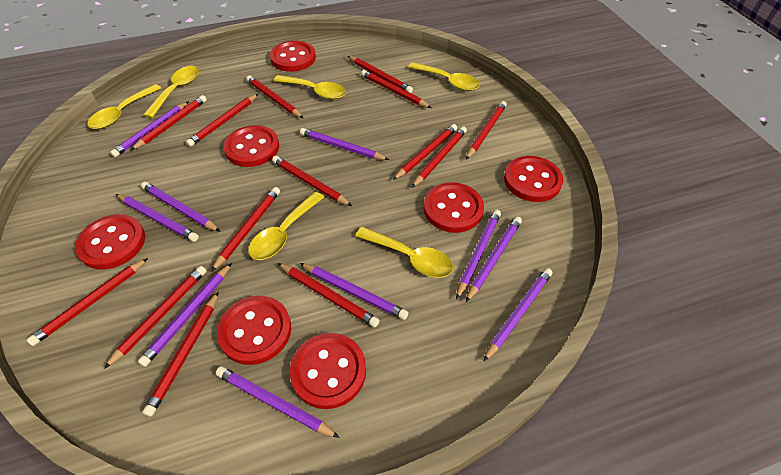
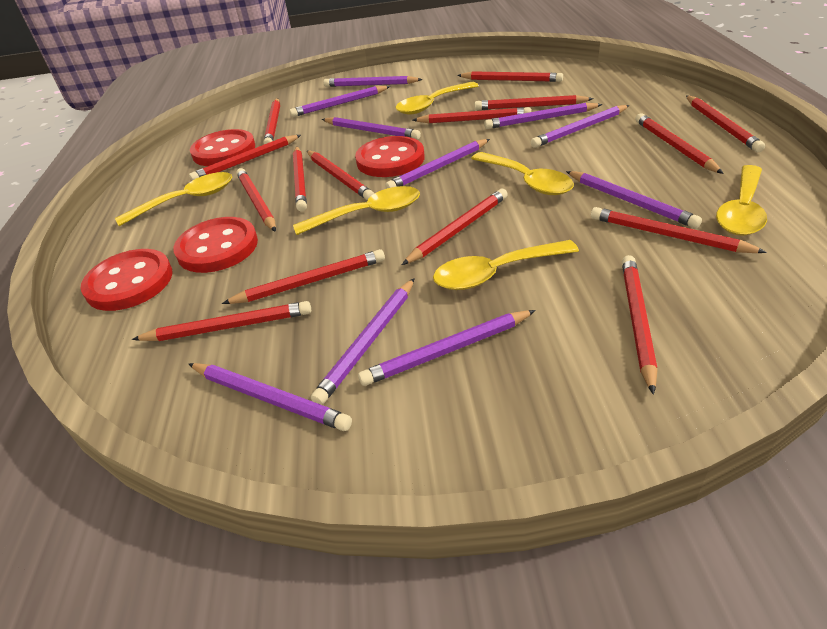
red button: [75,214,145,270] [217,296,291,365] [223,125,279,167] [270,41,316,72] [290,333,366,409] [424,182,484,233] [504,156,563,202] = 7 -> [81,249,173,311] [173,217,258,273] [190,129,255,166] [355,136,425,177] = 4
red pencil: [27,258,148,346] [104,266,206,369] [131,95,207,150] [142,292,219,417] [186,94,258,147] [211,187,280,272] [246,75,303,118] [272,156,352,206] [278,263,380,327] [348,56,413,93] [361,70,431,108] [393,124,457,180] [412,126,467,188] [466,101,507,160] = 14 -> [132,301,311,341] [189,135,301,181] [222,249,385,304] [236,168,276,232] [264,98,280,144] [293,146,307,212] [307,151,374,200] [402,189,508,265] [412,107,531,123] [457,71,563,82] [475,95,593,110] [591,207,767,253] [622,255,657,395] [635,113,724,174] [686,95,765,152] = 15

